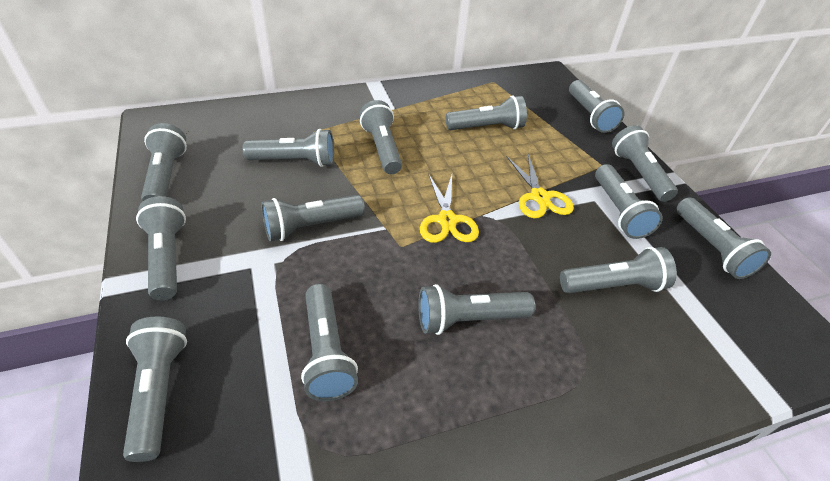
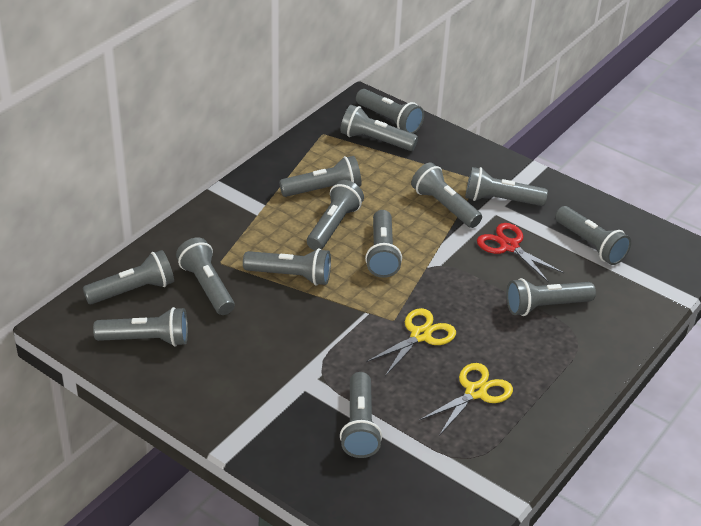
red scissors: none = 0 -> [477,223,564,283] = 1

